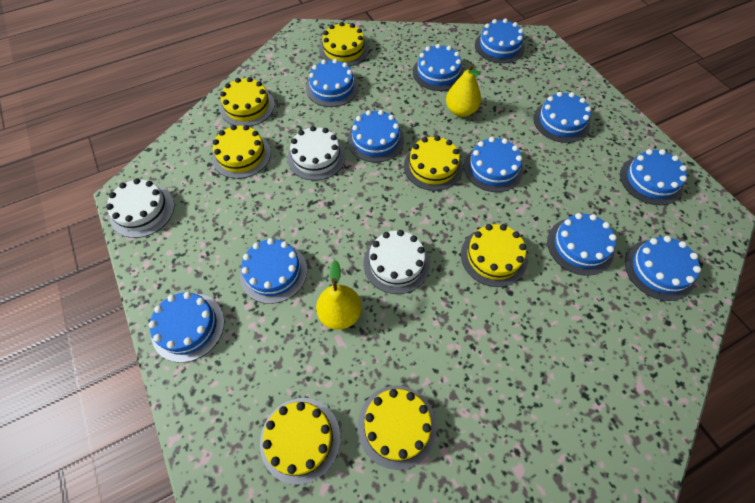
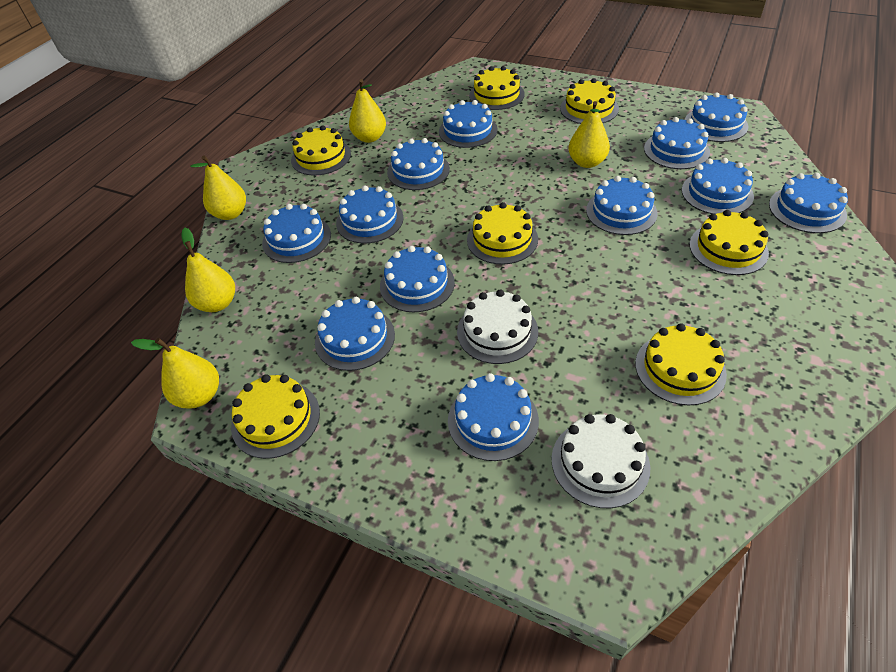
blue cake: [149,292,224,363] [240,238,307,304] [306,59,359,107] [347,110,404,163] [413,44,464,91] [464,137,523,192] [475,19,525,63] [533,92,591,143] [547,213,617,276] [620,149,687,205] [625,236,701,301] = 11 -> [262,204,331,263] [315,297,395,371] [336,186,404,244] [380,246,455,312] [387,138,450,190] [439,100,498,148] [448,373,539,461] [586,176,658,235] [644,117,710,169] [682,158,754,214] [685,92,748,142] [769,173,848,233] = 12
white cake: [106,178,174,238] [287,126,346,181] [363,230,430,294] = 3 -> [457,289,538,364] [551,414,650,508] = 2
yellow pear: [316,260,362,330] [446,63,481,117] = 2 -> [131,338,219,409] [181,228,235,312] [190,155,246,220] [349,79,386,143] [568,101,610,168] = 5

